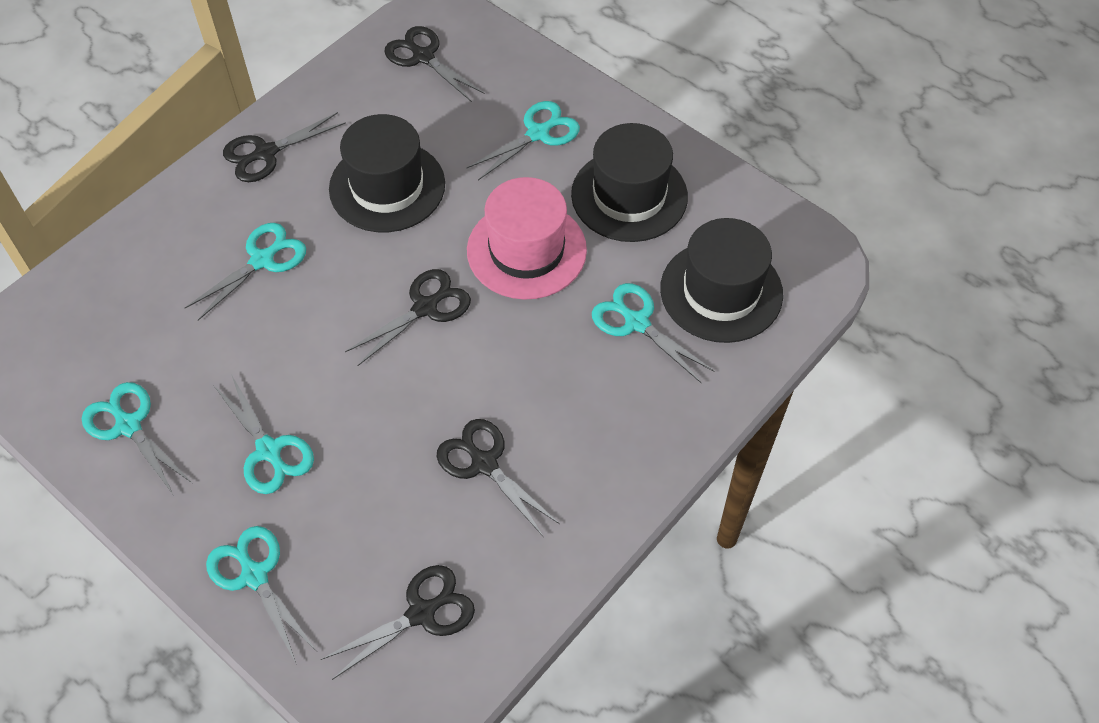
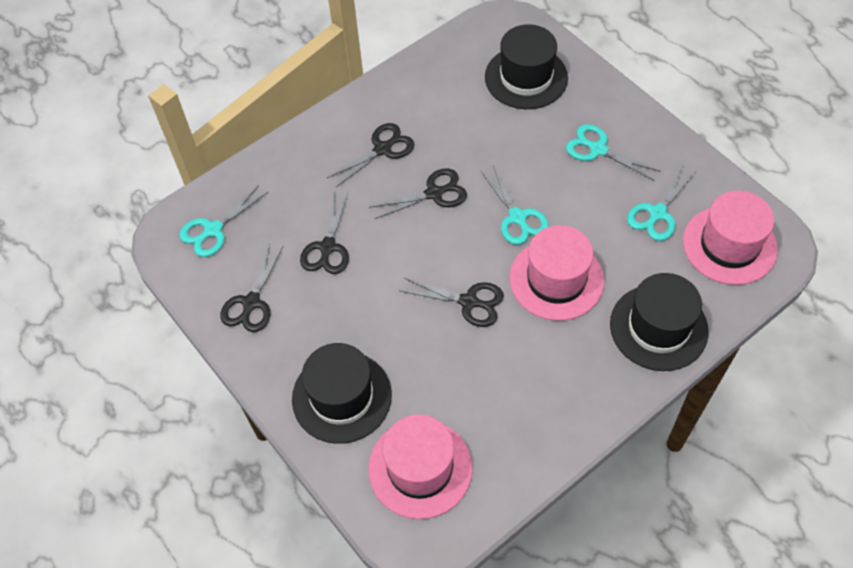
pink hat: [467,177,587,300] = 1 -> [368,415,473,519] [509,225,604,321] [683,191,778,285] = 3
turquoise scissors: [82,382,192,494] [185,223,306,320] [206,526,316,663] [213,374,314,494] [467,101,580,180] [592,283,715,383] = 6 -> [179,185,268,257] [480,165,549,245] [566,124,661,181] [627,165,697,241] = 4

